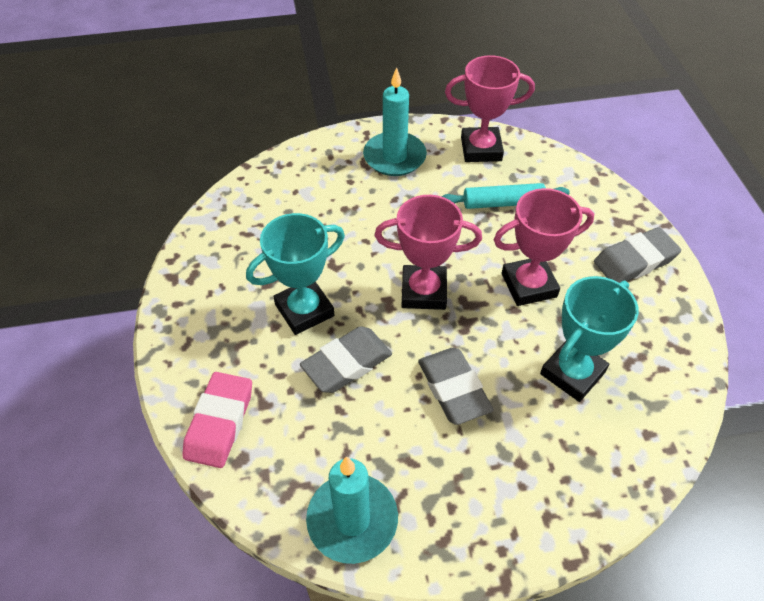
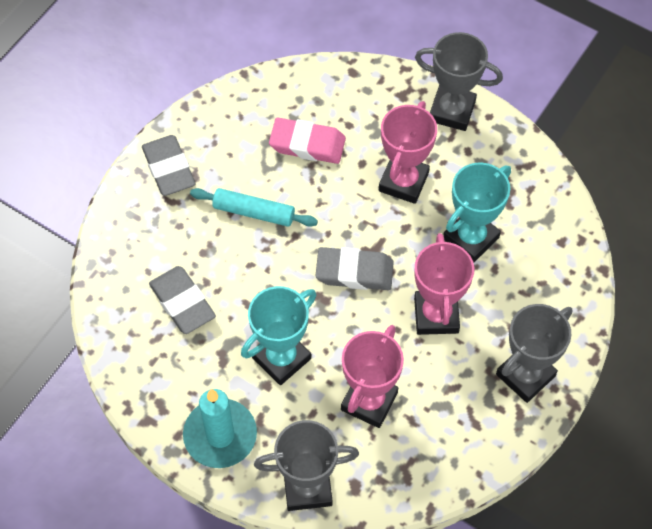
grey trophy: none = 0 -> [254,420,359,511] [415,32,503,131] [496,304,572,403] = 3
turquoise candle: [306,456,398,564] [363,67,427,176] = 2 -> [183,389,257,468] = 1

